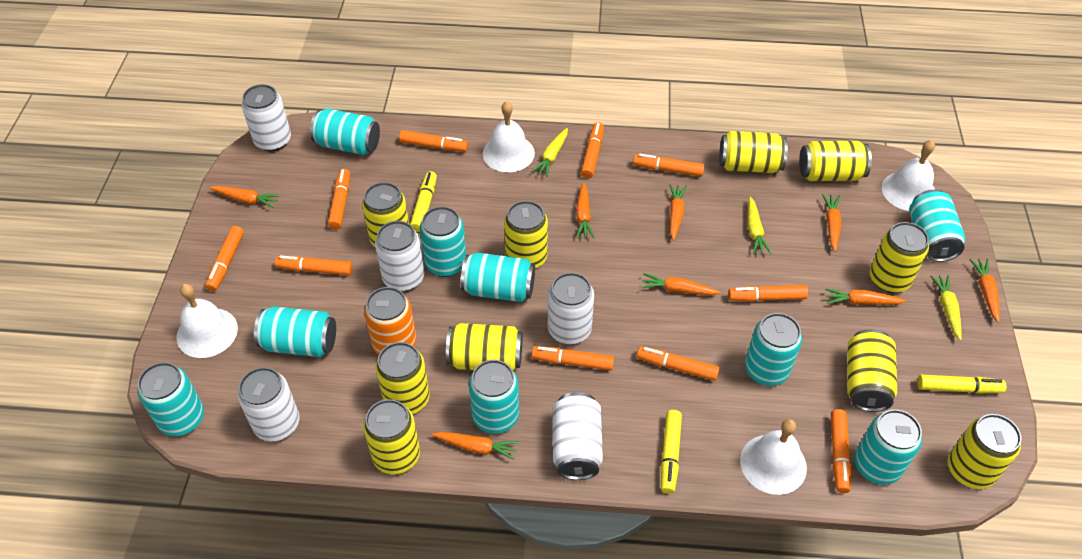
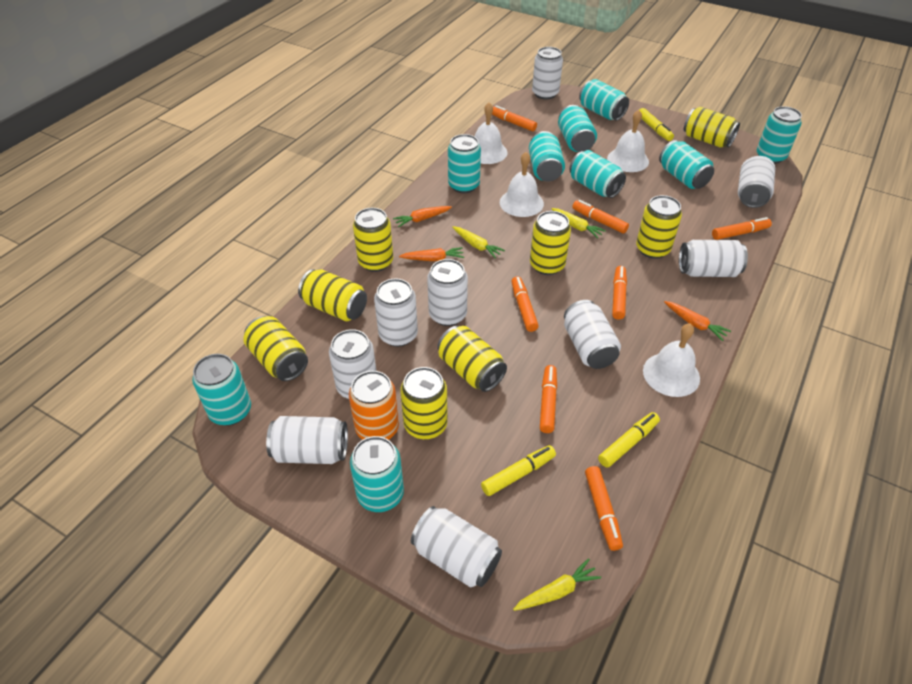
orange carrot: [210,186,280,208] [432,432,519,460] [576,182,595,238] [642,273,721,295] [669,184,687,240] [822,194,842,252] [825,288,906,305] [970,259,1000,323] = 8 -> [393,206,452,227] [399,247,464,261] [664,301,731,341] = 3
orange marker: [205,226,244,291] [275,255,353,275] [328,169,350,230] [399,130,468,152] [532,346,614,370] [581,122,604,178] [633,154,705,177] [637,346,720,381] [728,285,808,302] [831,409,851,493] = 10 -> [492,105,537,131] [511,276,539,332] [540,365,557,433] [572,200,629,233] [585,466,623,551] [612,266,627,320] [712,217,772,240] = 7
white can: [238,367,300,441] [242,84,291,151] [375,221,424,291] [548,272,594,344] [553,392,603,480] = 5 -> [266,416,348,464] [329,329,376,399] [374,278,418,347] [411,506,502,587] [427,259,468,326] [532,47,563,99] [564,300,621,369] [679,240,748,277] [738,156,775,208] = 9
yellow can: [362,182,409,247] [363,399,420,474] [375,342,430,414] [446,323,522,371] [504,201,548,269] [719,131,788,173] [799,141,872,181] [847,329,897,412] [870,222,929,293] [948,414,1021,489] = 10 -> [243,316,308,381] [298,269,367,321] [353,208,393,272] [400,367,448,439] [438,326,507,392] [530,211,571,275] [636,195,682,259] [684,107,740,148] = 8

